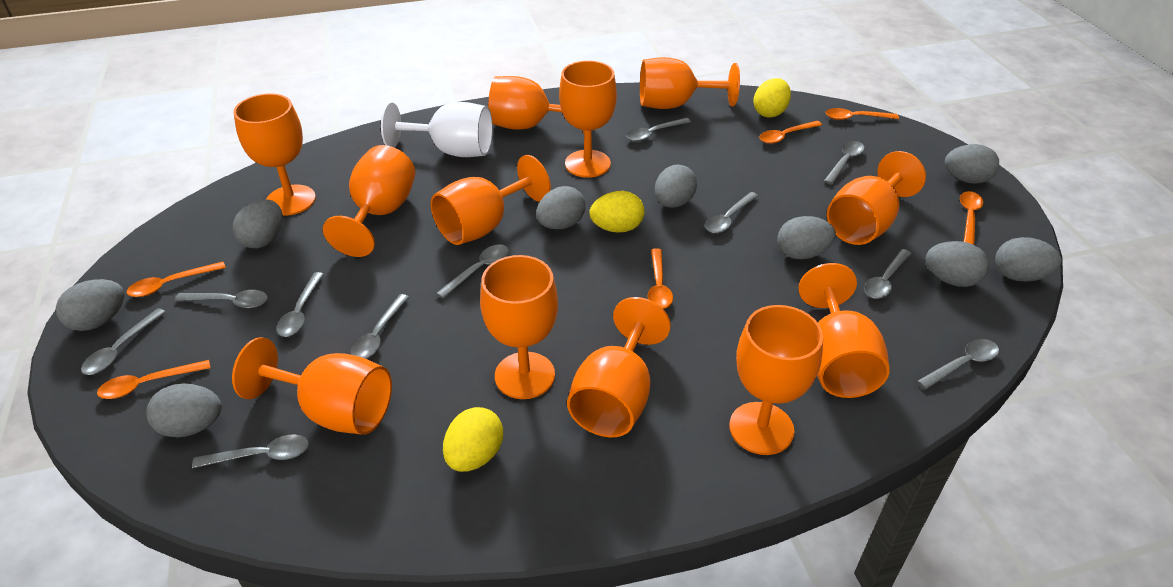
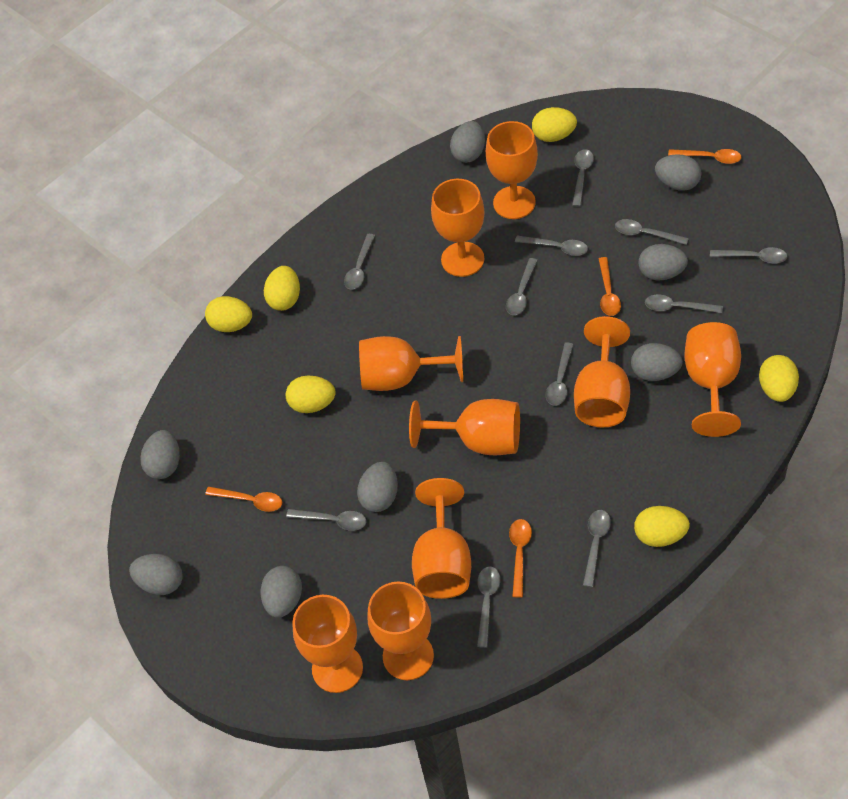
grey egg: [56,279,124,331] [146,383,222,437] [233,199,283,248] [536,186,586,229] [654,164,697,208] [777,216,836,259] [926,241,989,287] [945,144,999,184] [995,237,1062,282] = 9 -> [129,554,183,595] [141,430,180,479] [261,566,302,618] [357,462,398,512] [450,121,485,163] [631,343,683,381] [638,244,688,281] [655,154,702,191] = 8
orange goblet: [232,337,392,435] [234,94,316,216] [323,145,415,257] [431,155,551,245] [480,255,558,399] [488,76,584,134] [559,61,617,178] [567,297,671,437] [640,57,740,109] [729,305,823,455] [798,263,890,398] [827,151,926,245] = 12 -> [292,595,363,693] [359,336,463,391] [367,582,434,680] [409,399,520,455] [412,478,471,599] [431,179,484,277] [486,121,538,219] [574,316,630,427] [684,322,741,437] = 9
orange spoon: [97,360,210,399] [127,261,226,297] [648,248,673,309] [760,121,822,144] [826,108,899,120] [960,191,983,245] = 6 -> [205,487,282,512] [509,519,532,598] [599,257,621,316] [668,149,741,164] = 4
white goblet: [381,102,493,157] = 1 -> none = 0
yellow egg: [443,407,503,472] [589,191,644,233] [753,78,791,118] = 3 -> [205,296,252,332] [264,266,300,311] [286,376,336,413] [532,107,577,142] [634,506,690,547] [759,355,799,402] = 6

